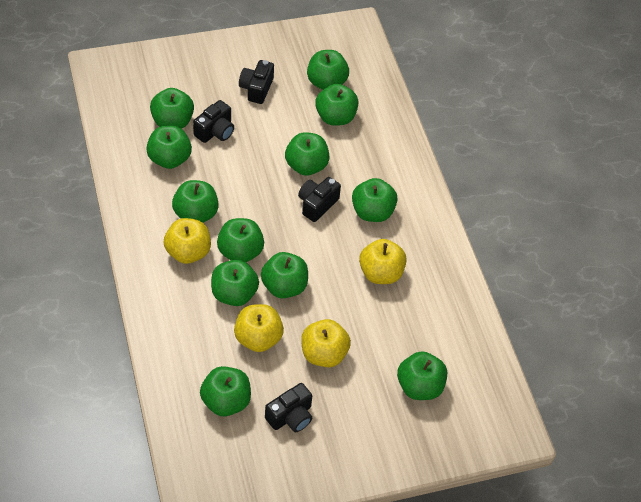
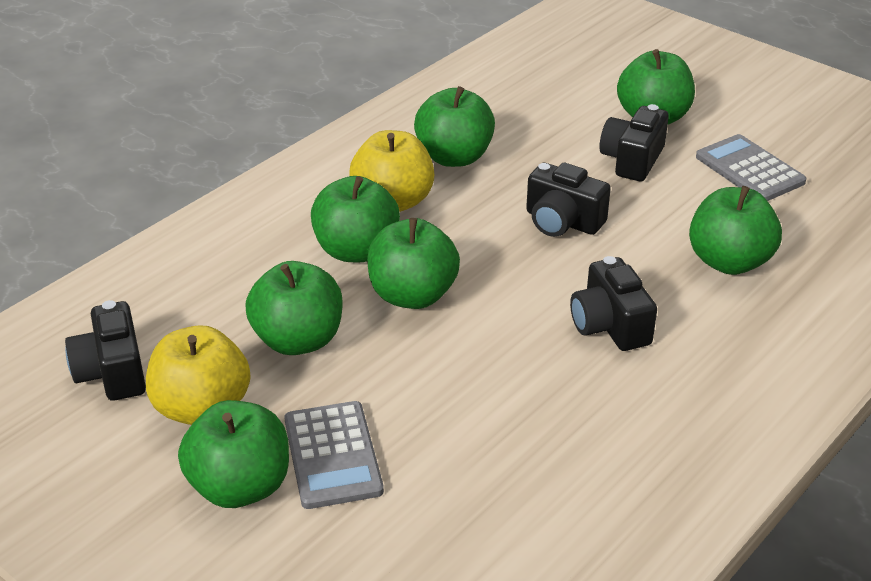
green apple: [146,125,192,169] [150,88,194,129] [172,180,219,222] [200,366,251,416] [211,259,259,306] [217,218,264,262] [261,252,308,298] [285,132,330,176] [307,50,349,90] [315,84,358,126] [352,178,398,222] [397,351,447,400] = 12 -> [178,400,289,508] [245,261,343,355] [311,176,400,262] [367,218,460,309] [414,86,495,167] [617,49,695,124] [689,186,782,275] = 7
grey calculator: none = 0 -> [284,401,384,509] [696,134,807,201] = 2
yellow apple: [164,218,211,264] [234,304,284,352] [301,319,351,367] [359,239,407,284] = 4 -> [146,325,250,425] [349,130,434,212] = 2

